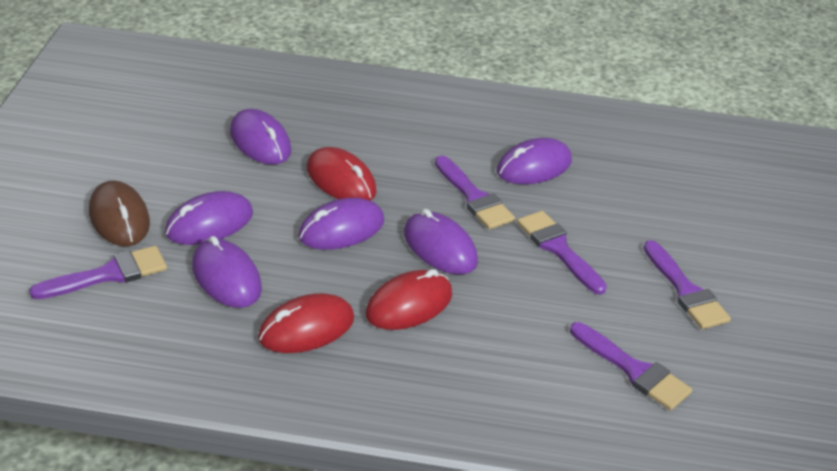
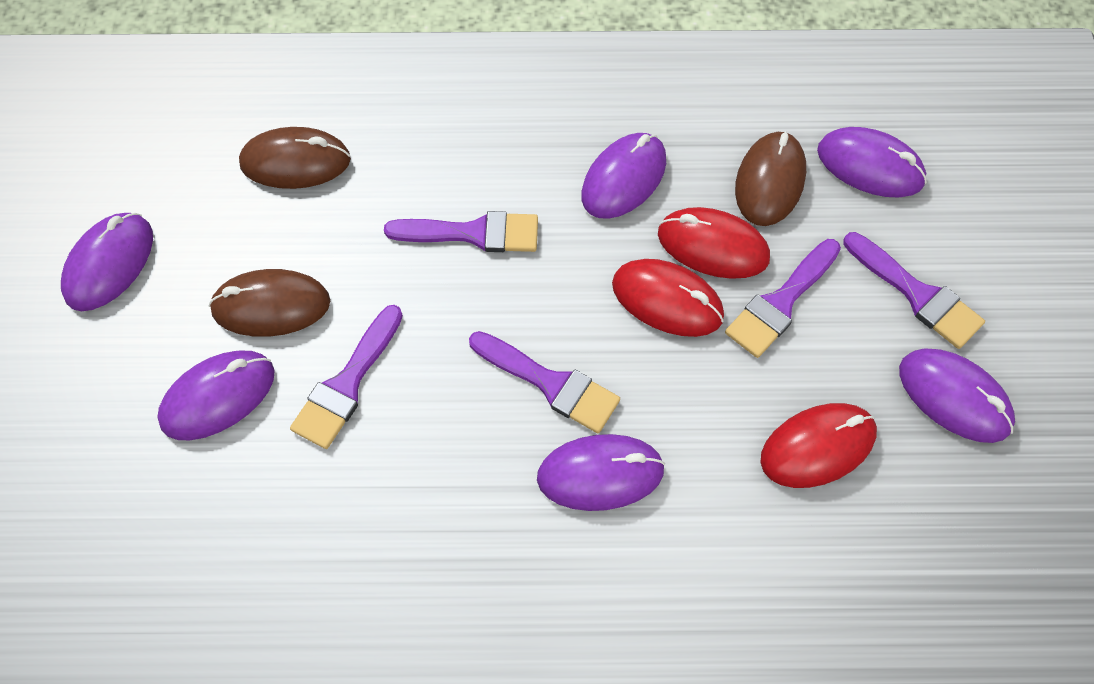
brown mouse: [89,181,150,246] = 1 -> [209,269,330,337] [239,127,351,189] [735,131,806,226] = 3

